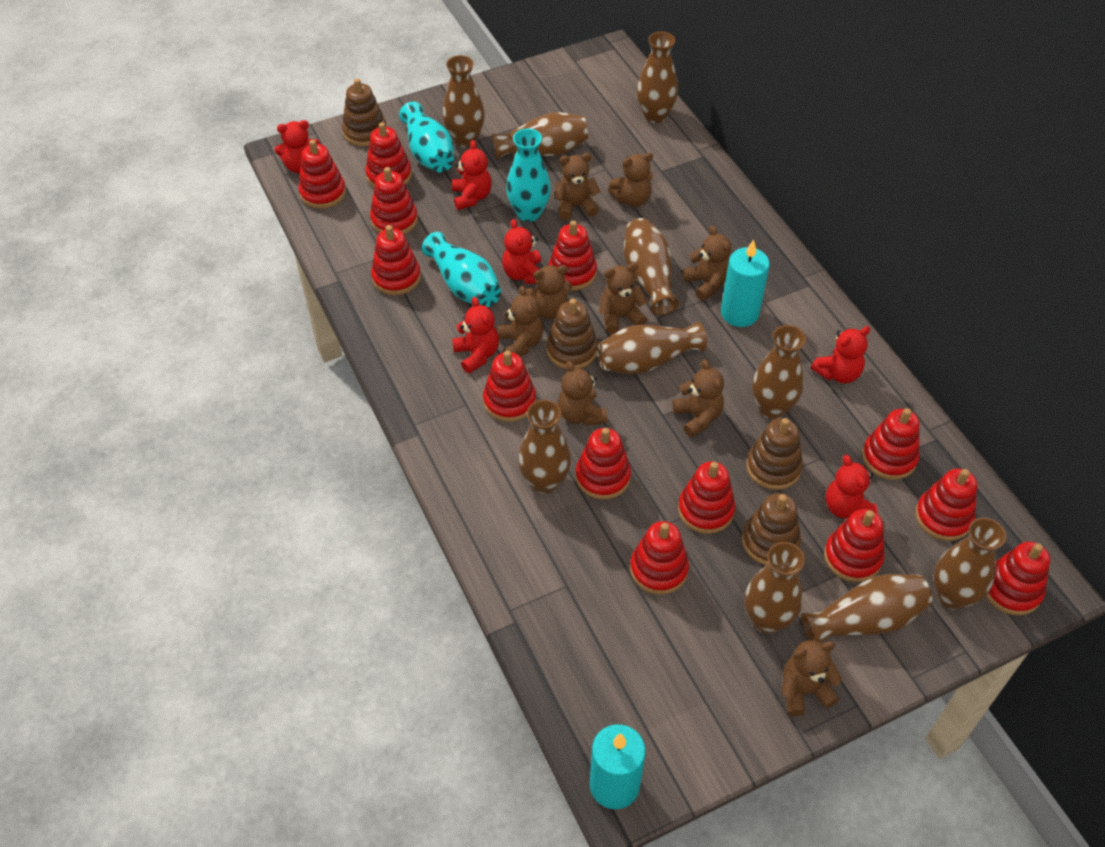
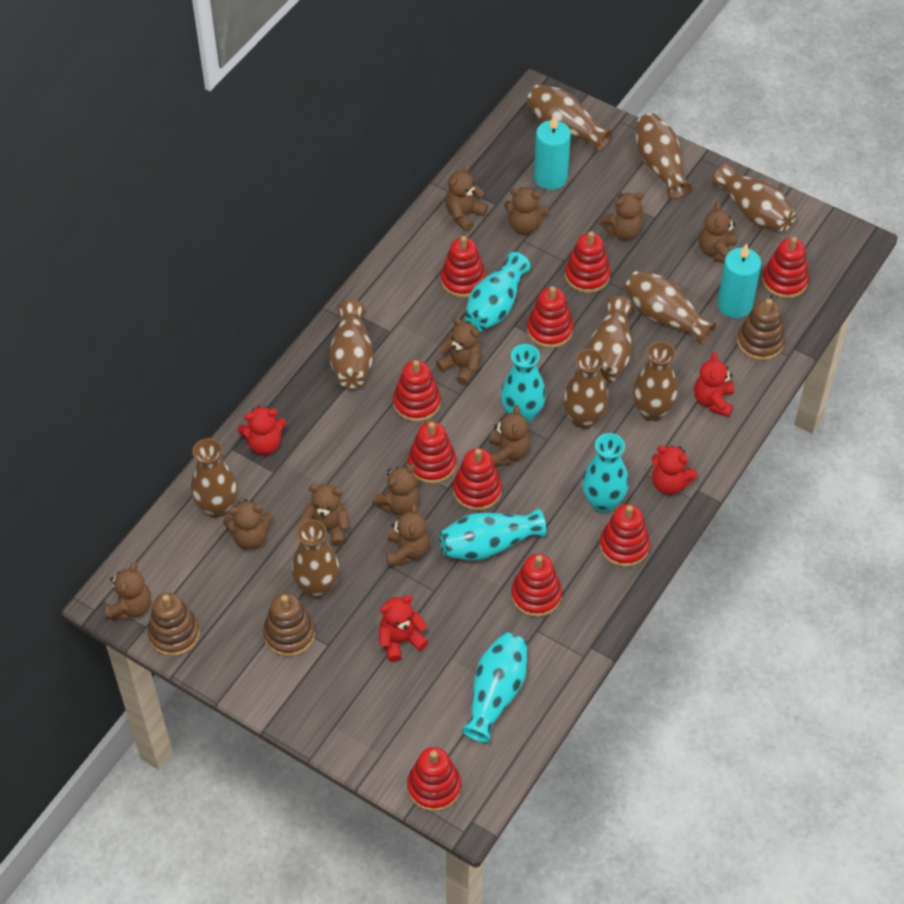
brown stacking toy: [342,78,387,146] [547,299,598,369] [742,493,801,565] [747,418,803,490] = 4 -> [147,593,200,656] [263,593,315,657] [737,299,785,361] = 3
brown teddy bear: [498,286,543,356] [526,265,572,319] [554,153,600,220] [558,361,607,426] [600,263,648,334] [608,152,653,207] [672,359,724,437] [683,226,731,301] [782,640,842,716] = 9 -> [105,562,151,620] [223,499,274,550] [300,484,350,547] [372,464,420,515] [386,504,430,567] [436,317,481,385] [445,165,488,232] [489,405,530,466] [504,187,549,235] [600,192,644,240] [699,202,737,263] = 11
red stacking toy: [298,140,346,209] [365,122,412,187] [370,167,418,234] [371,225,421,295] [483,350,536,422] [548,220,597,291] [576,428,631,500] [630,521,689,595] [678,461,735,534] [824,509,884,582] [862,408,920,480] [915,469,977,541] [986,542,1050,615] = 13 -> [393,360,441,422] [407,747,461,812] [408,422,456,484] [441,236,486,298] [453,448,502,511] [511,554,562,617] [527,286,573,348] [565,231,611,293] [600,504,650,567] [762,237,809,299] = 10
red teddy bear: [274,120,320,174] [452,140,492,210] [452,297,499,374] [502,219,541,284] [811,326,870,383] [826,455,878,519] = 6 -> [238,405,286,455] [379,595,428,662] [652,445,698,495] [694,352,734,417] = 4
turquoise vase: [399,102,454,172] [422,232,501,307] [506,129,551,222] = 3 -> [439,508,546,561] [461,633,527,743] [465,252,531,331] [501,344,546,424] [582,433,629,513] = 5

